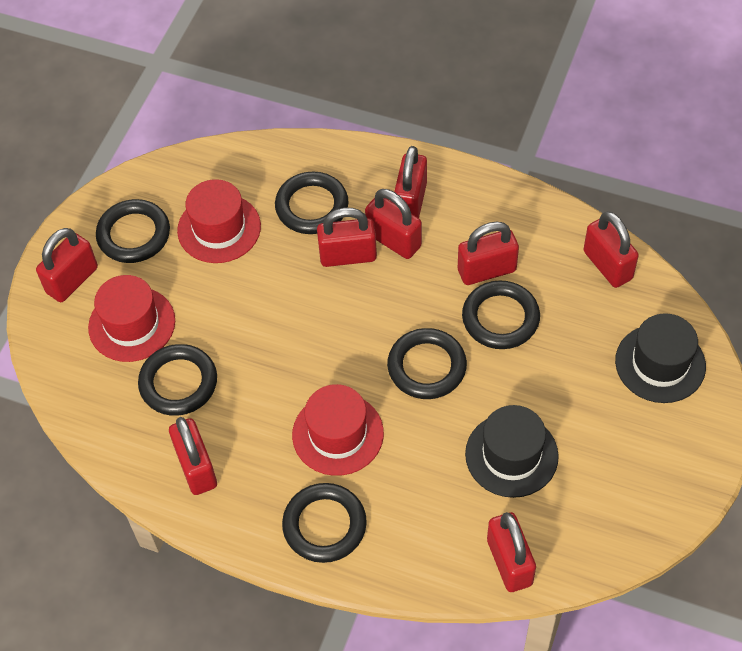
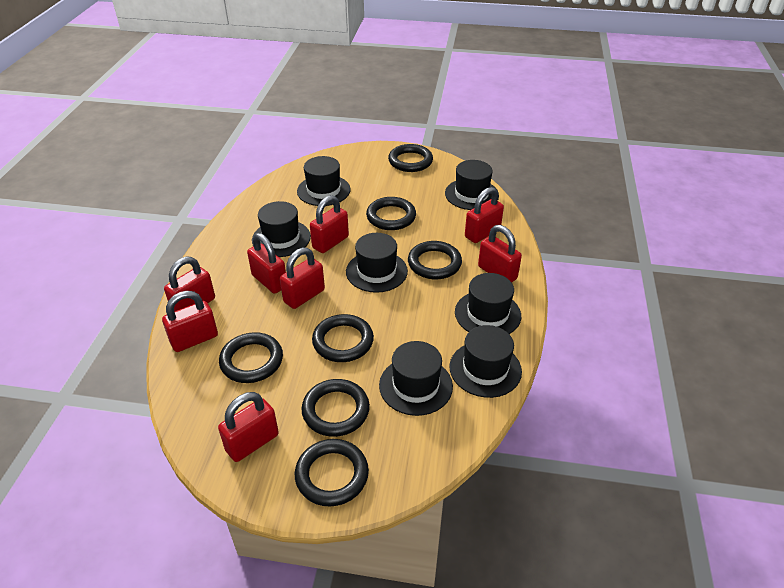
black hat: [465,405,559,498] [615,313,706,403] = 2 -> [252,201,311,257] [297,156,350,206] [346,233,408,293] [379,341,453,416] [445,160,499,210] [449,325,522,398] [455,273,521,334] = 7
black ring: [96,199,170,263] [138,344,217,416] [275,171,349,234] [282,483,367,563] [387,328,467,399] [462,280,540,349] = 6 -> [219,332,283,383] [295,439,369,507] [302,379,370,437] [312,314,374,362] [366,197,416,230] [388,144,433,172] [408,241,462,279] = 7
red hat: [88,275,175,362] [177,179,261,263] [292,384,384,476] = 3 -> none = 0

